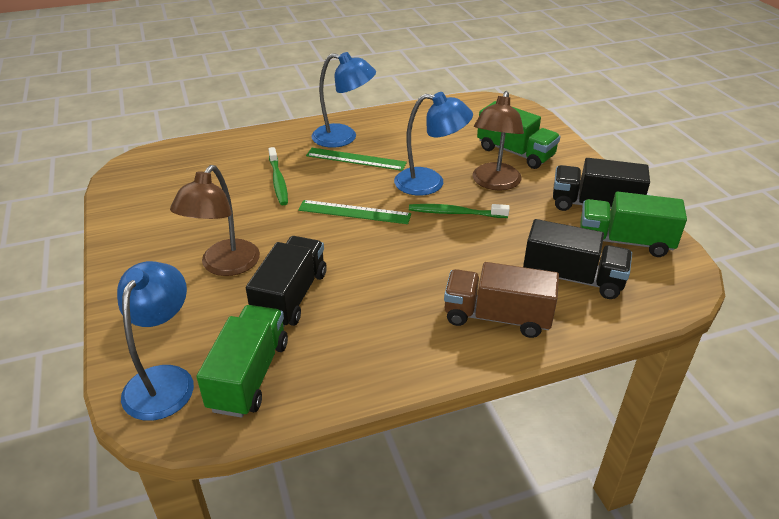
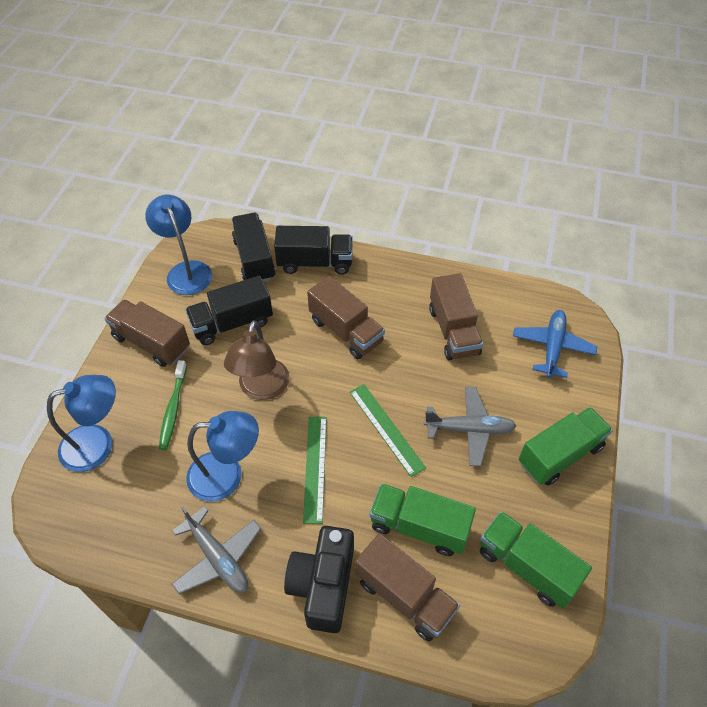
black camera: none = 0 -> [284,526,354,633] = 1
blue plane: none = 0 -> [513,310,597,378] = 1
brown lamp: [170,165,260,276] [472,91,524,191] = 2 -> [224,320,289,400] = 1
brown truck: [444,262,559,338] = 1 -> [105,299,190,367] [307,276,385,359] [355,533,460,641] [429,273,483,360] = 4
green toothbrush: [268,147,288,205] [409,204,510,218] = 2 -> [159,360,187,450] = 1
grey plane: none = 0 -> [172,506,261,594] [424,387,516,466] = 2

